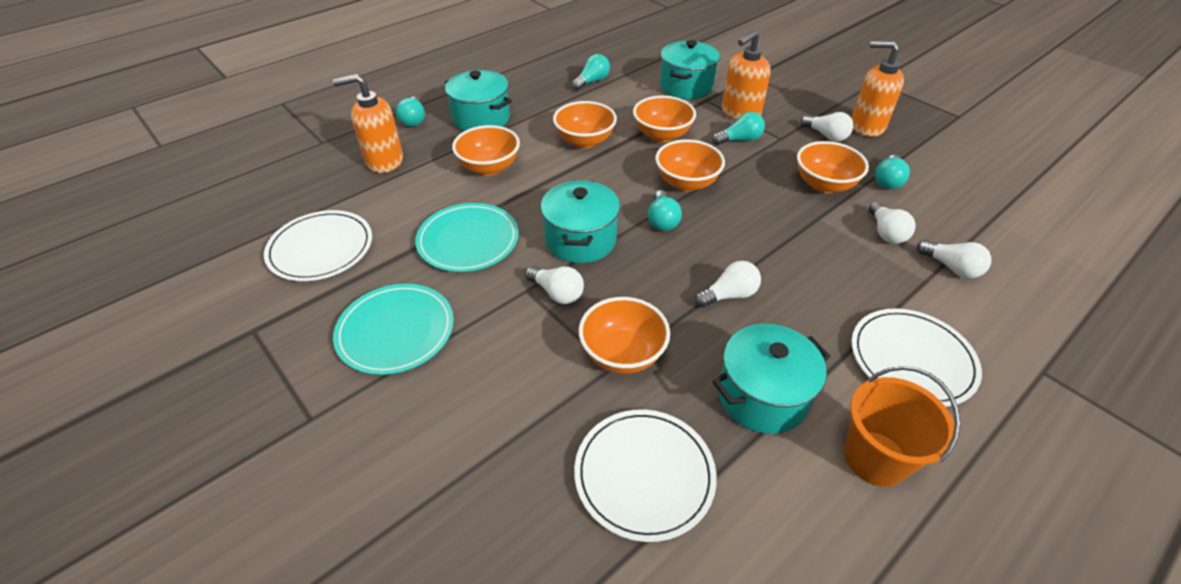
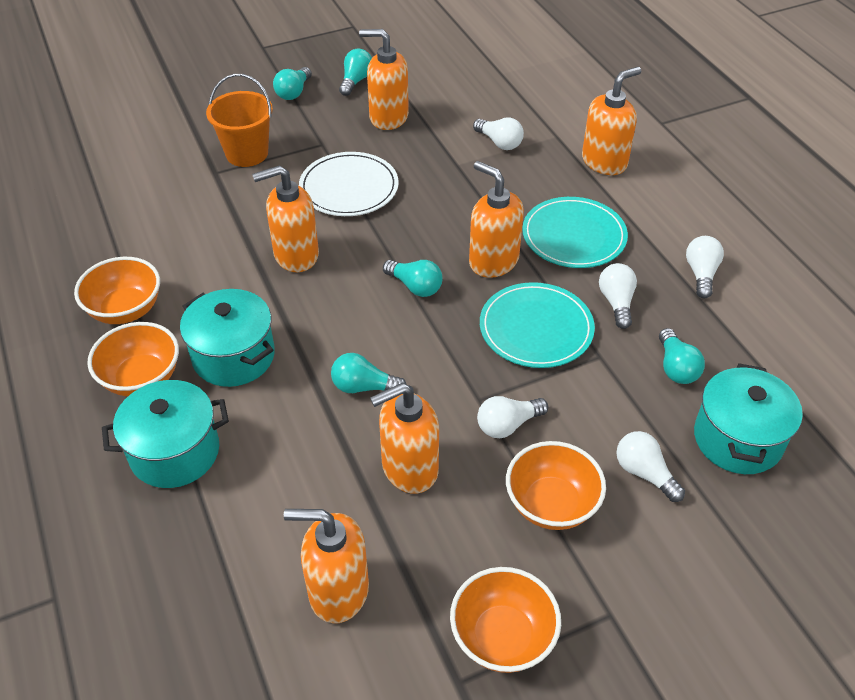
orange bowl: [452,125,520,175] [553,101,617,148] [579,297,670,374] [633,95,696,142] [655,139,725,191] [797,141,869,193] = 6 -> [74,257,160,324] [87,322,179,397] [450,567,561,673] [506,441,606,530] = 4
orange soap dispenser: [333,74,403,173] [722,30,771,120] [851,41,904,137] = 3 -> [252,166,319,272] [284,509,369,623] [359,29,409,130] [370,383,439,494] [469,161,524,278] [582,67,641,175] = 6
turquoise pot: [445,70,512,131] [541,180,620,263] [660,40,720,99] [712,324,830,434] = 4 -> [102,380,229,488] [180,289,275,387] [694,363,803,474] = 3
white plate: [264,210,372,281] [574,409,717,542] [852,308,982,407] = 3 -> [299,152,399,216] = 1

